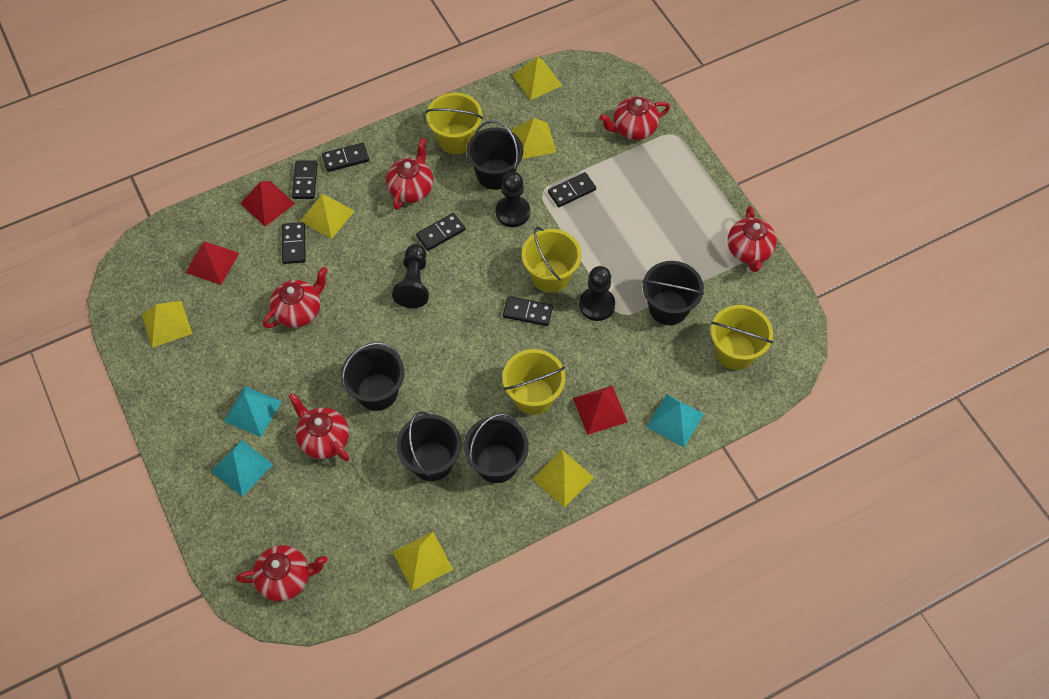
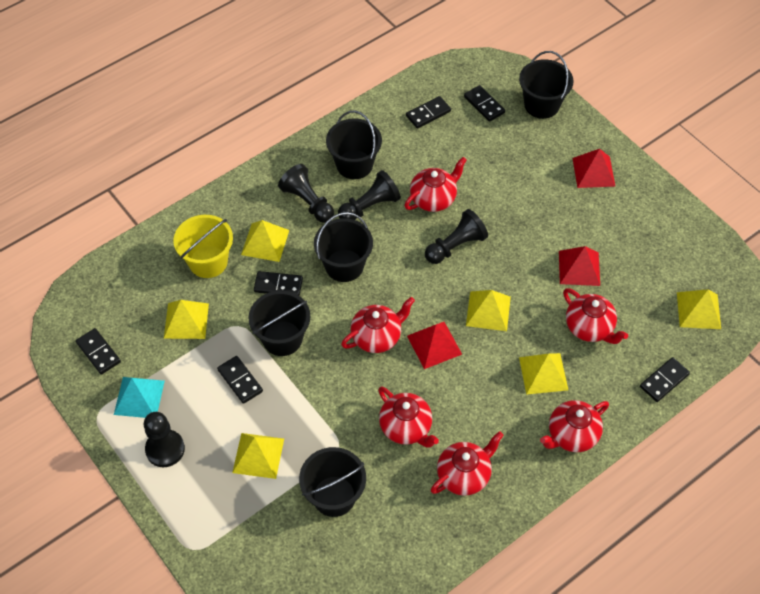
black pawn: [392,244,429,308] [496,172,530,227] [579,266,615,321] = 3 -> [144,412,185,467] [278,164,334,223] [338,170,401,220] [425,209,488,264] = 4
turquoise pyramid: [211,440,273,497] [224,386,282,437] [647,394,704,447] = 3 -> [114,377,165,418] = 1
yellow bucket: [425,93,483,154] [502,349,566,415] [522,227,581,293] [711,305,773,370] = 4 -> [173,215,233,278] = 1

